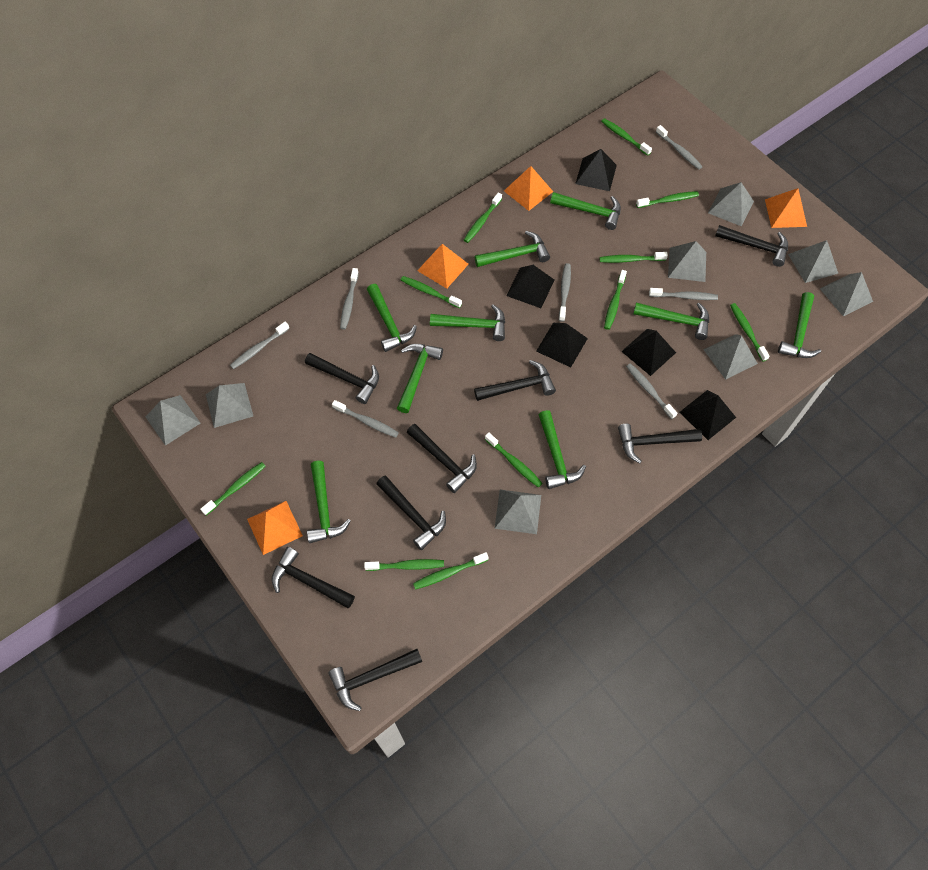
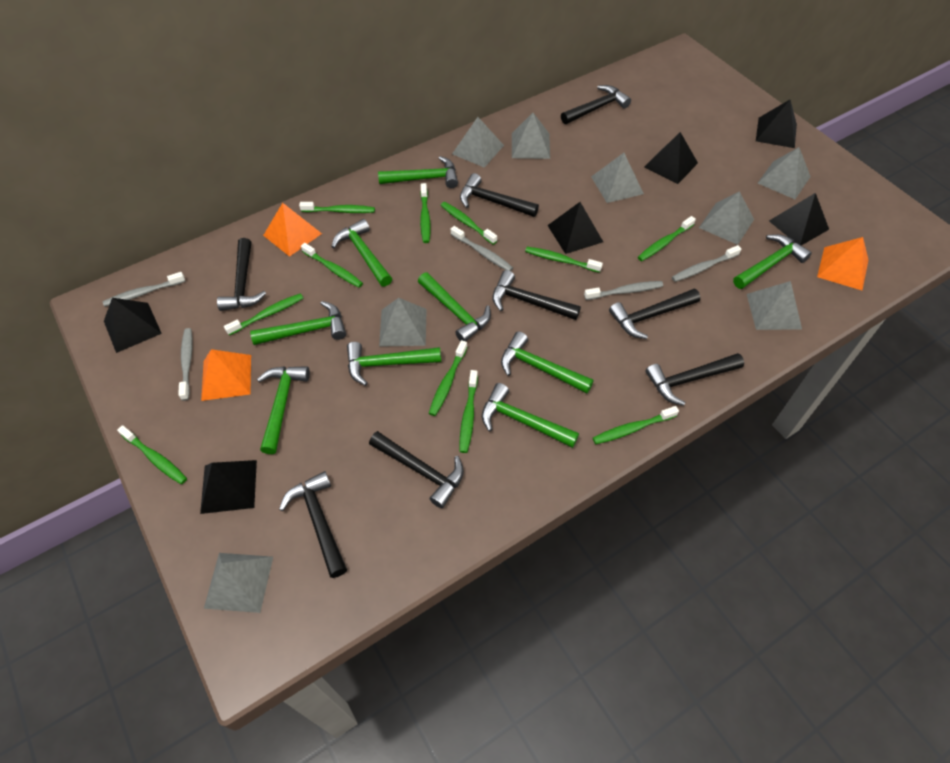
black pyramid: [506,265,554,308] [536,323,588,368] [575,149,617,191] [621,329,676,376] [679,390,736,440] = 5 -> [104,298,162,353] [200,460,257,514] [547,202,603,254] [645,132,698,184] [756,100,797,148] [769,193,829,246] = 6
grey toothbrush: [230,322,290,369] [332,400,399,438] [340,268,359,329] [559,263,571,322] [626,363,677,419] [649,288,718,300] [656,125,703,170] = 7 -> [103,272,185,307] [178,328,192,401] [451,226,513,271] [584,281,663,300] [672,245,741,282] = 5
orange pyramid: [247,501,303,555] [417,244,468,289] [504,166,553,211] [765,188,807,228] = 4 -> [201,349,251,401] [263,203,322,257] [817,237,868,290] = 3

